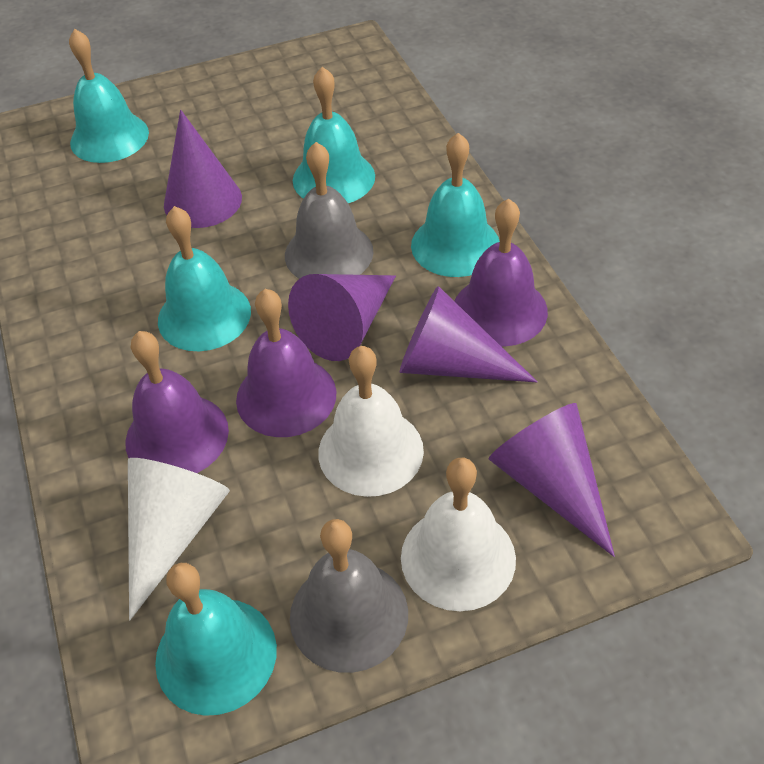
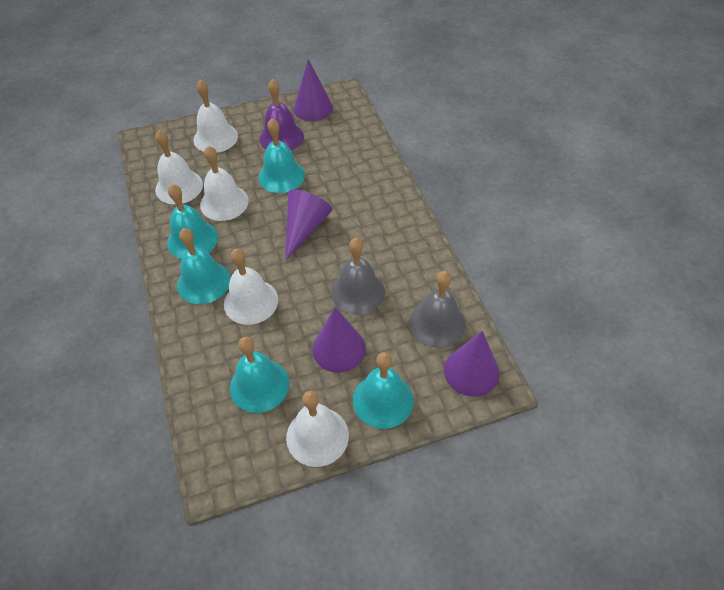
purple bell: [125,331,229,473] [236,289,336,437] [455,199,548,347] = 3 -> [259,79,304,150] = 1
white bell: [318,346,424,497] [401,458,516,611] = 2 -> [155,130,203,204] [193,80,238,153] [200,146,249,221] [224,249,278,325] [286,391,349,467] = 5
white cone: [128,458,230,620] = 1 -> none = 0

